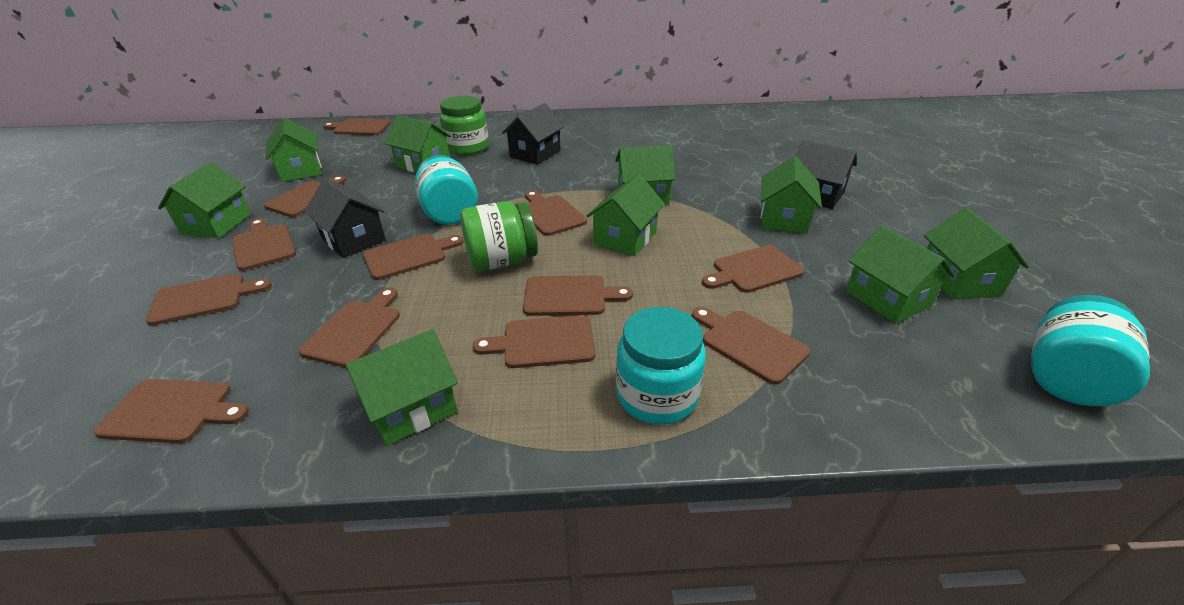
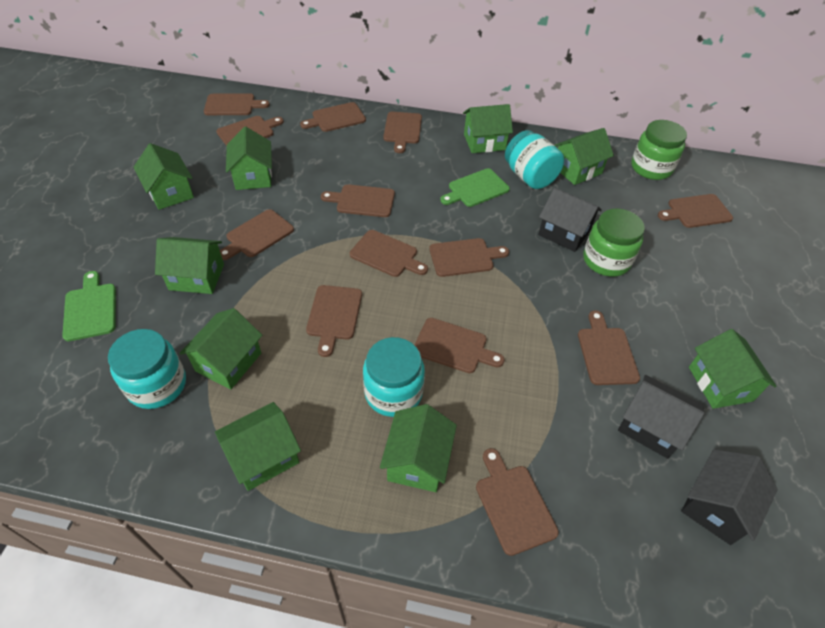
brown cutting board: [93,379,249,443] [146,274,272,326] [232,218,296,271] [264,175,346,217] [299,287,400,368] [323,118,391,135] [363,234,464,280] [473,315,595,368] [523,275,633,316] [525,190,587,236] [692,307,811,385] [702,245,805,293] = 12 -> [204,93,270,115] [216,116,284,146] [220,209,294,260] [300,102,366,132] [306,285,362,357] [321,184,395,217] [350,230,428,277] [383,112,422,153] [414,318,505,373] [429,238,509,277] [476,448,559,556] [578,310,640,385] [658,194,733,228] = 13
green cutting board: none = 0 -> [62,271,116,341] [440,168,510,207] = 2

